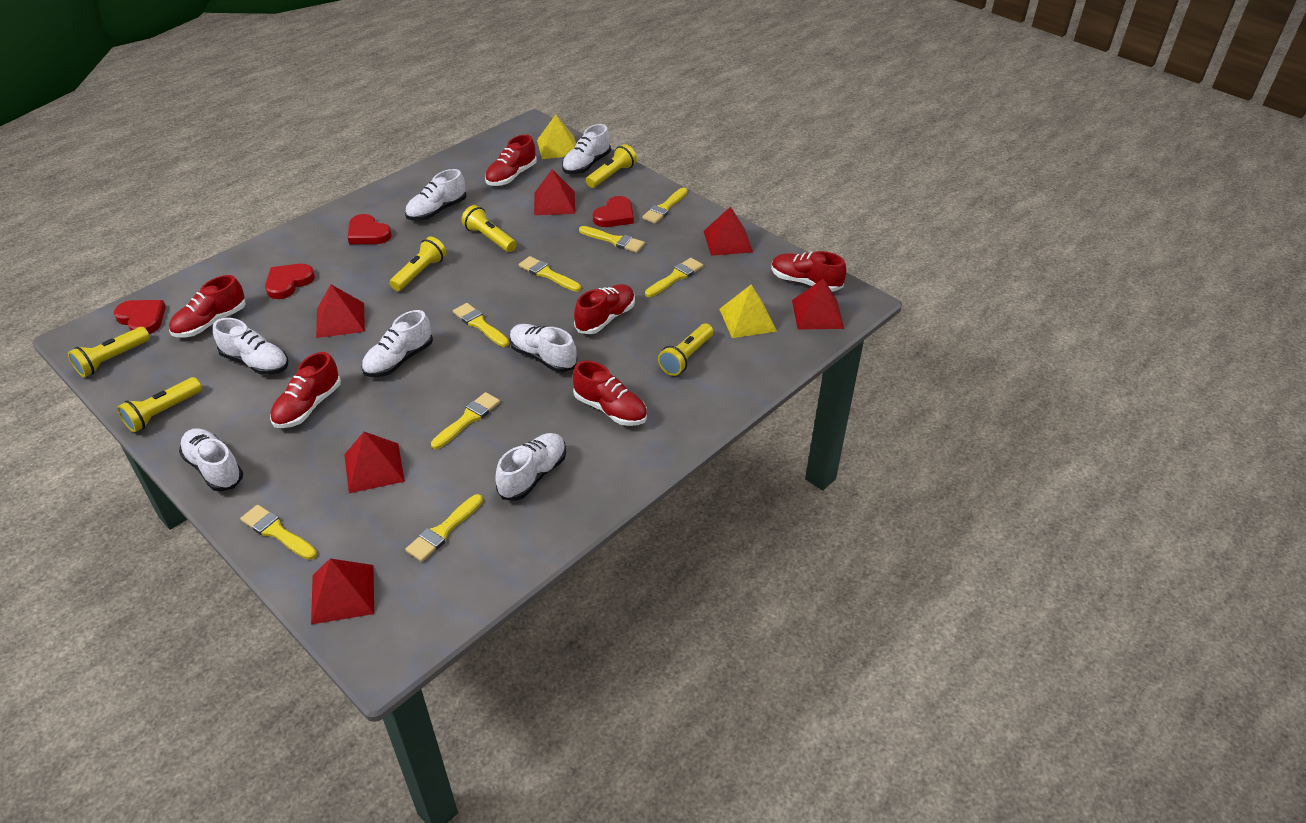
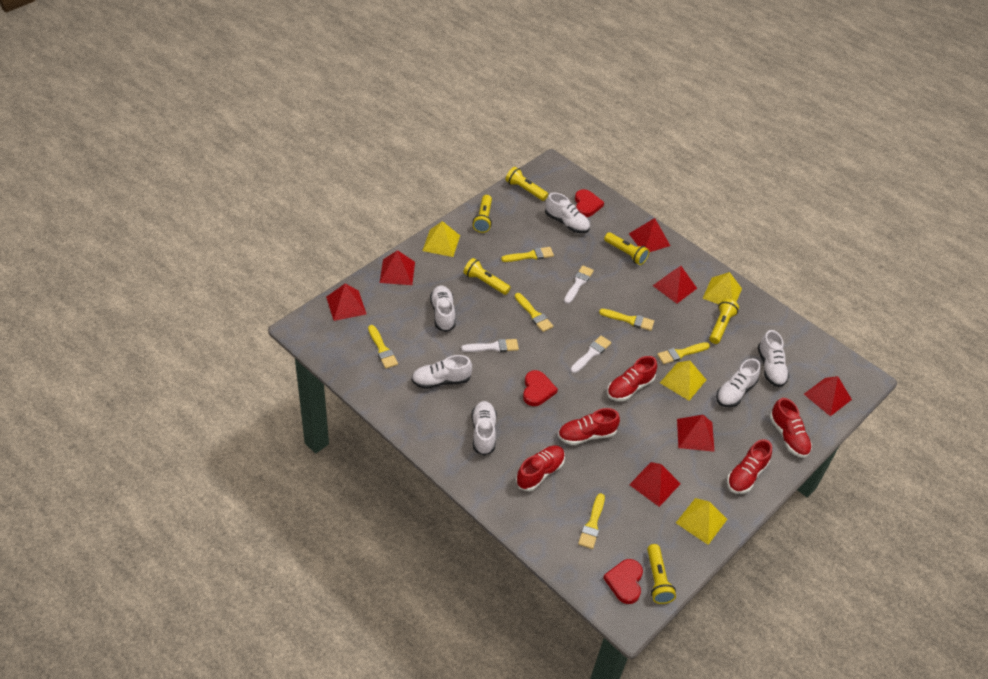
red heart: [114,300,166,334] [265,264,315,299] [348,214,392,244] [593,196,634,227] = 4 -> [523,370,558,406] [575,189,604,217] [603,559,643,604] = 3
red pyramid: [311,558,374,624] [316,284,365,338] [344,432,405,493] [534,169,575,215] [704,207,753,256] [792,279,844,330] = 6 -> [326,284,366,321] [380,250,415,285] [629,218,670,252] [629,462,681,507] [653,266,697,304] [677,415,715,452] [804,376,852,416] = 7
red shoe: [169,275,246,337] [270,352,341,428] [485,135,537,186] [573,361,647,426] [574,284,635,334] [771,251,846,292] = 6 -> [516,445,565,491] [558,408,620,445] [607,356,657,401] [727,439,772,494] [770,398,812,458] = 5
white brush: none = 0 -> [461,339,519,352] [564,266,594,304] [570,336,611,373] = 3
white shoe: [179,428,243,492] [213,318,288,375] [361,310,433,377] [405,169,466,221] [495,433,566,501] [509,324,577,372] [562,124,611,174] = 7 -> [411,355,472,389] [430,285,456,332] [471,401,497,456] [545,193,590,233] [716,359,761,407] [757,330,789,387] = 6
yellow brush: [240,505,317,560] [405,494,483,562] [431,392,500,449] [453,303,509,347] [519,256,581,292] [579,226,645,253] [642,188,688,224] [645,258,703,297] = 8 -> [368,325,398,369] [501,247,554,262] [515,293,553,332] [578,493,605,549] [599,309,654,331] [657,342,710,364] = 6
yellow pyramid: [537,115,576,159] [719,285,777,338] = 2 -> [422,221,460,257] [660,360,706,401] [676,498,727,545] [702,272,742,304] = 4

